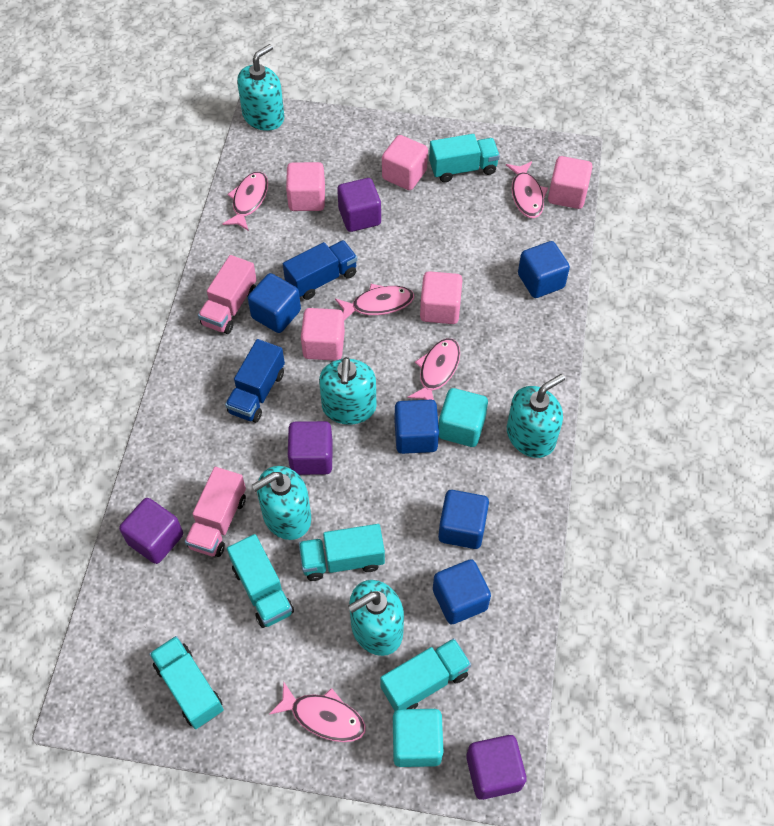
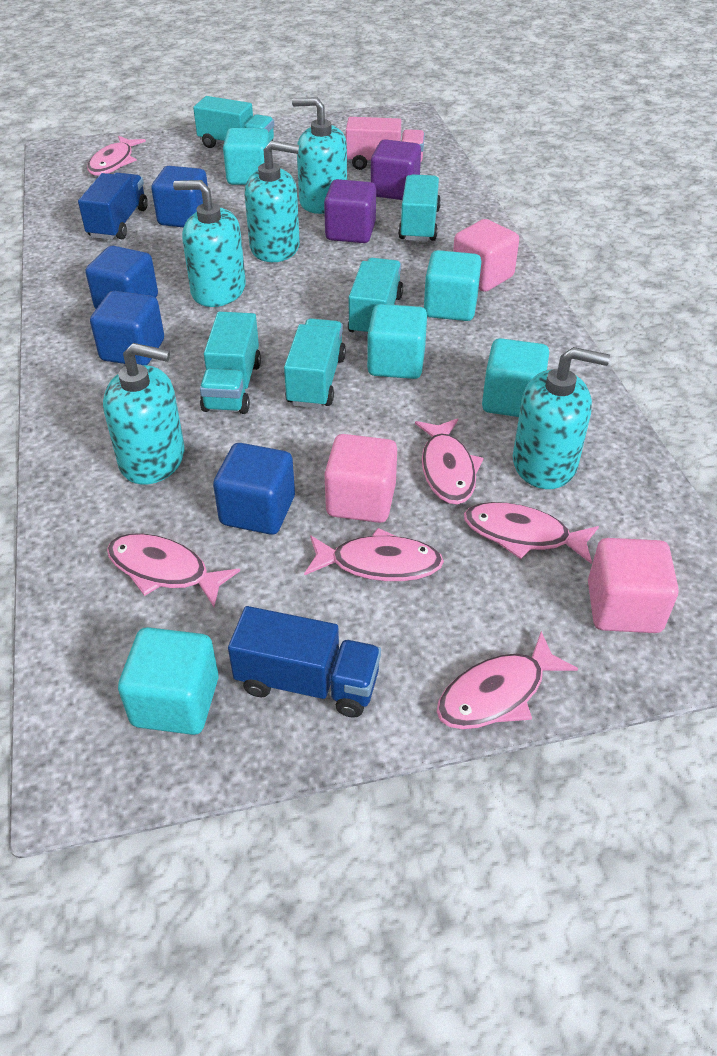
blue cube: [248,273,301,333] [395,400,439,454] [433,559,491,625] [438,490,489,549] [518,241,570,298] = 5 -> [85,246,158,309] [90,291,164,365] [151,166,208,227] [213,443,295,535] = 4
pink cube: [286,162,325,211] [301,308,345,361] [382,135,428,190] [420,271,462,324] [548,156,592,209] = 5 -> [324,434,397,523] [453,219,519,292] [588,538,679,633] = 3
pink fish: [223,172,268,231] [269,682,366,742] [335,284,414,320] [407,338,460,400] [506,161,548,218] = 5 -> [87,135,146,176] [107,533,240,607] [304,528,444,581] [415,418,484,505] [437,631,578,729] [464,502,599,564] = 6
pink truck: [185,467,246,557] [198,255,257,334] = 2 -> [346,117,425,170] = 1
purple cube: [119,498,183,564] [288,421,333,475] [337,178,381,232] [466,735,527,800] = 4 -> [324,179,376,243] [371,139,421,200] = 2
turquoise cube: [393,709,444,767] [439,388,488,447] = 2 -> [118,627,219,735] [223,128,270,185] [367,304,427,379] [424,250,481,321] [482,338,549,417] = 5

